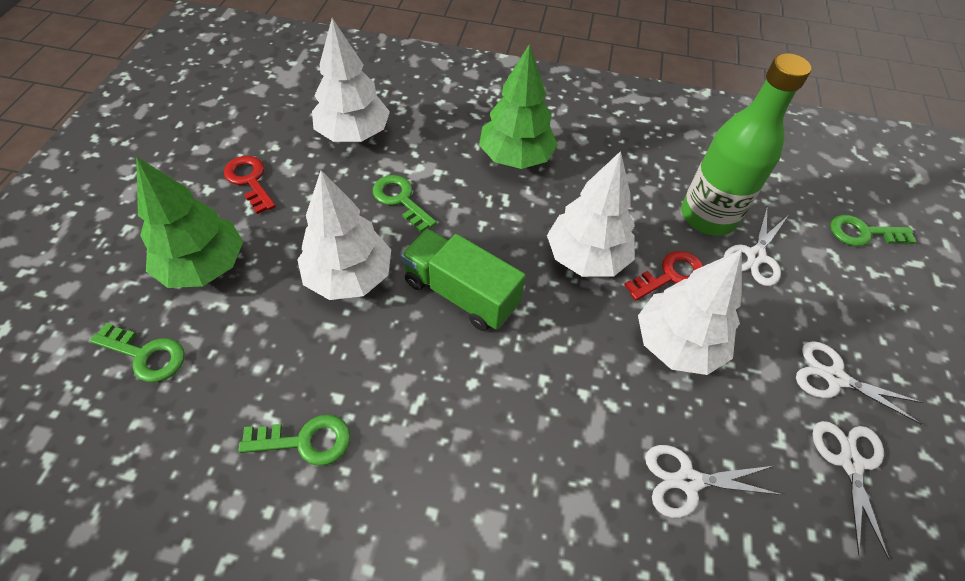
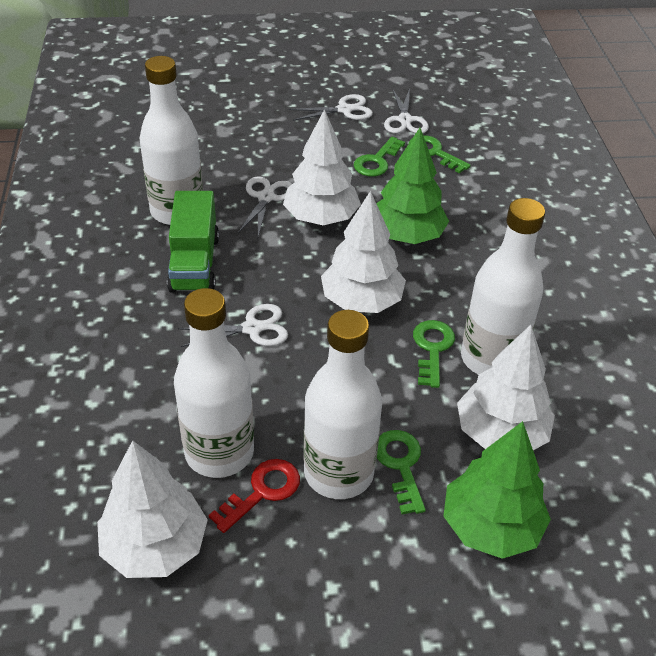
green bottle: [681,53,811,236] = 1 -> none = 0
red key: [224,156,276,214] [624,251,703,300] = 2 -> [209,459,300,533] = 1
white bottle: none = 0 -> [140,56,203,225] [174,288,254,478] [303,310,382,499] [461,198,545,375] = 4

